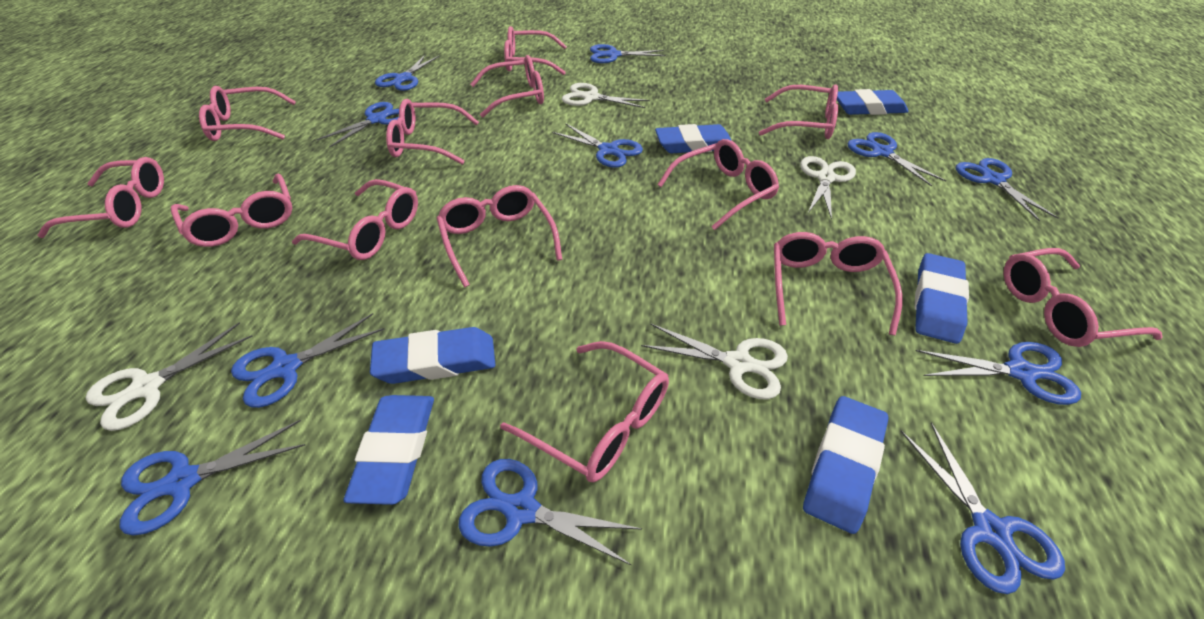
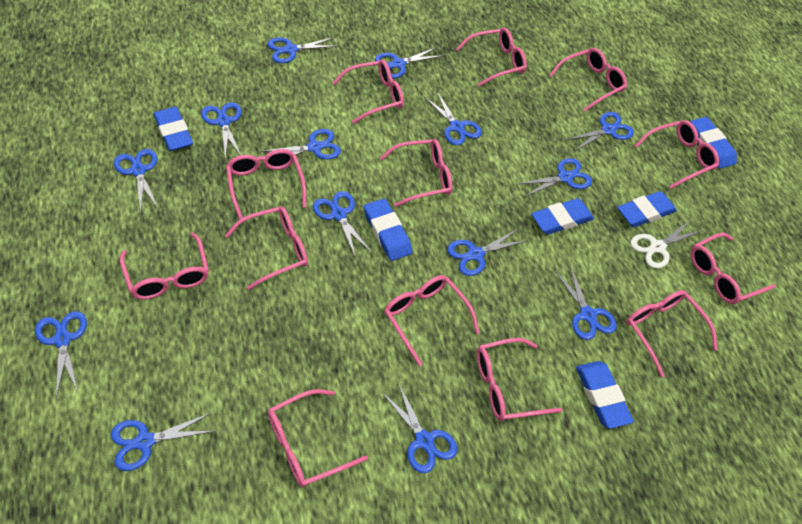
blue scissors: [120,420,305,535] [231,313,384,408] [317,102,399,148] [375,55,439,91] [459,459,642,565] [552,123,643,168] [590,44,666,63] [847,132,946,186] [901,422,1065,594] [916,342,1081,405] [956,158,1058,221] = 11 -> [35,311,87,398] [111,413,214,471] [114,149,158,212] [201,102,242,159] [263,129,341,160] [267,37,339,63] [313,191,372,258] [375,47,444,79] [382,382,457,473] [425,92,482,145] [447,229,528,276] [518,158,592,196] [554,266,617,340] [566,112,634,151] = 14
white scissors: [86,322,253,431] [562,83,650,108] [641,324,788,399] [800,156,856,220] = 4 -> [630,221,702,269] = 1

